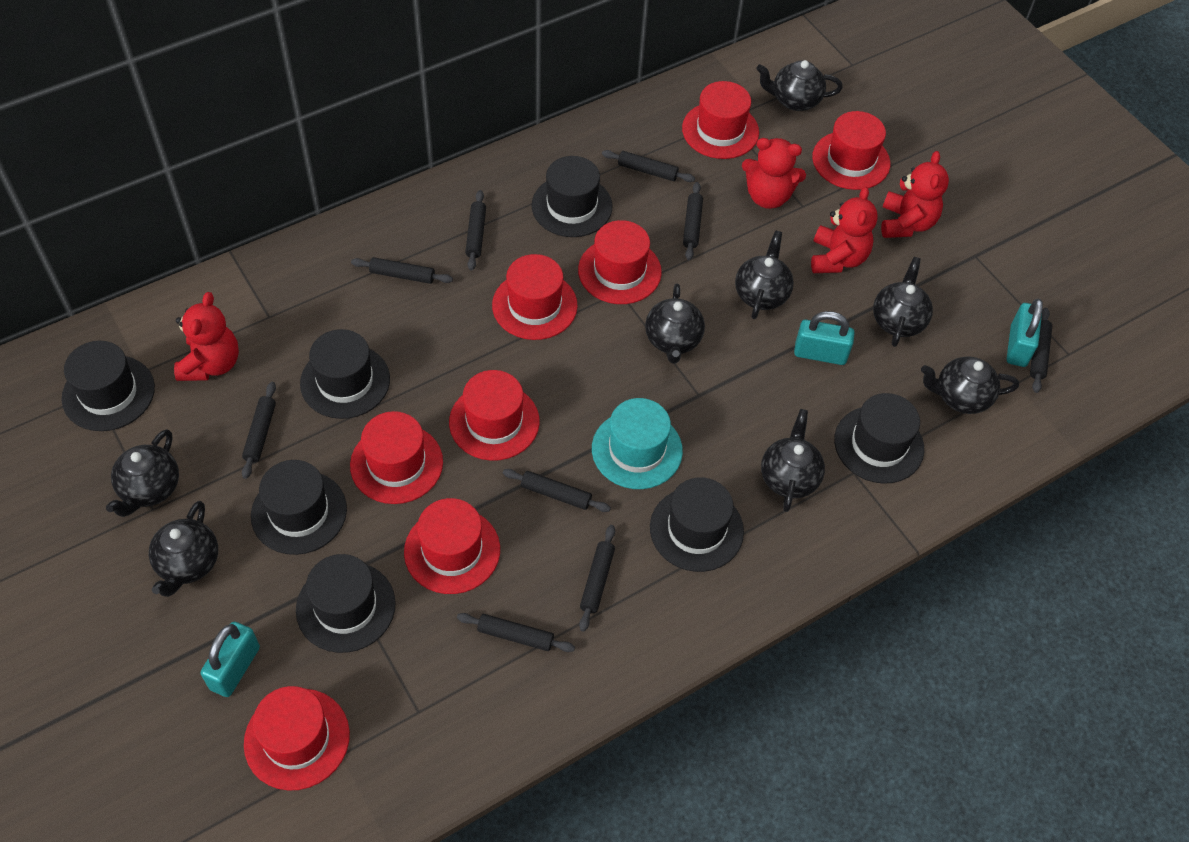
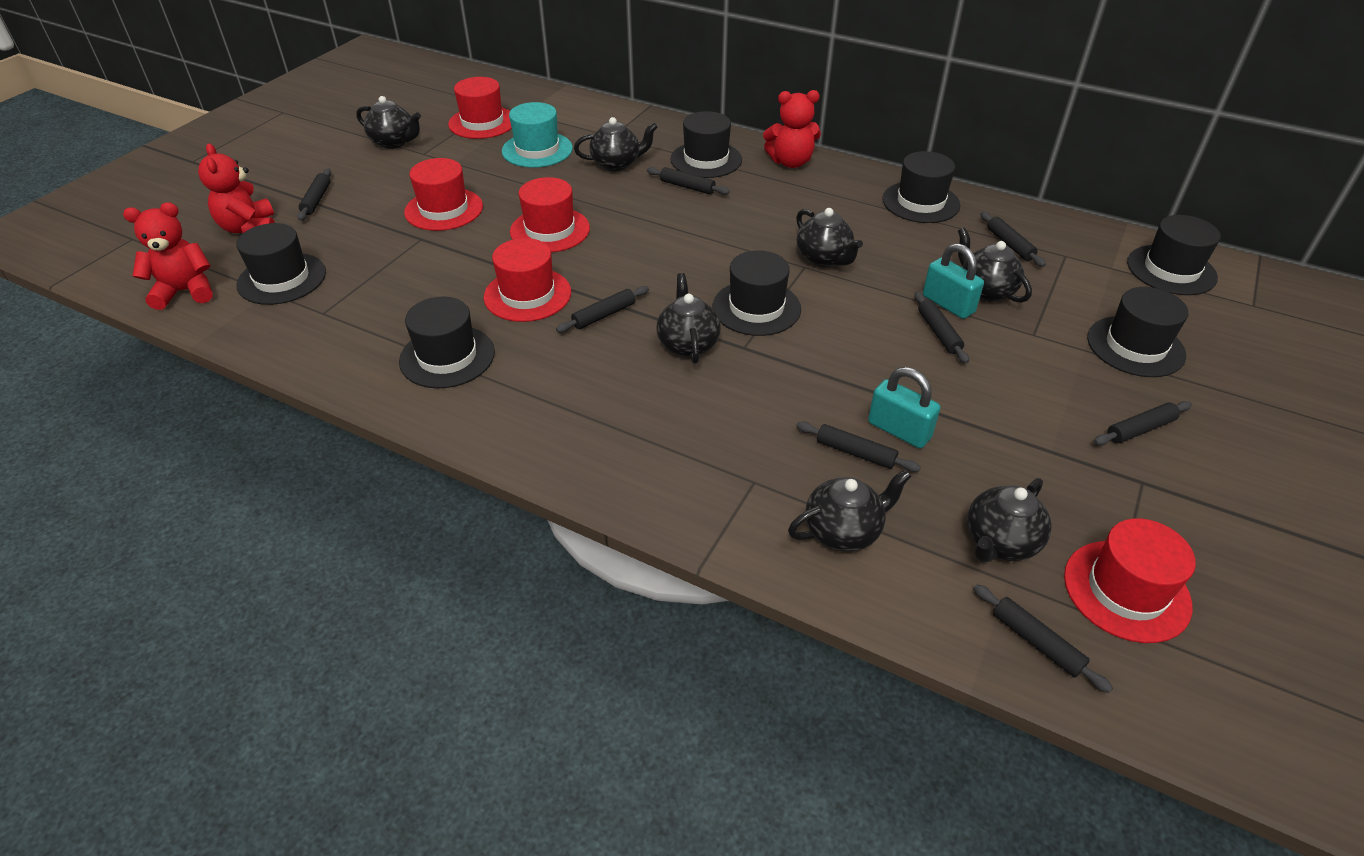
black rolling pin: [242,382,276,479] [351,257,453,284] [457,613,575,652] [465,190,486,271] [503,469,611,512] [579,525,615,631] [602,150,695,182] [683,182,703,260] [1030,308,1052,393] = 9 -> [297,168,331,221] [556,286,649,333] [647,167,730,195] [796,422,921,472] [914,292,969,364] [973,584,1113,693] [980,212,1046,267] [1094,401,1192,445] = 8
black teapot: [106,429,179,517] [149,501,218,597] [645,283,705,364] [735,230,794,319] [756,60,843,111] [761,409,825,512] [873,257,933,347] [921,356,1019,414] = 8 -> [356,96,421,149] [574,117,658,171] [657,273,721,364] [788,469,912,552] [796,208,863,267] [958,228,1032,303] [967,478,1052,562] = 7
red hat: [244,686,350,791] [350,411,443,504] [404,498,500,594] [449,370,540,461] [492,254,578,340] [578,220,662,304] [682,81,759,159] [812,111,890,190] = 8 -> [404,158,483,231] [448,77,512,139] [484,238,571,322] [510,177,590,253] [1064,518,1196,643] = 5
red teddy bear: [174,292,239,381] [742,138,806,209] [811,186,878,273] [881,151,949,238] = 4 -> [123,202,213,310] [198,143,275,233] [763,90,821,168] = 3
turquoise padlock: [201,622,260,697] [794,311,855,365] [1007,299,1043,367] = 3 -> [868,367,940,448] [923,243,984,319] = 2

